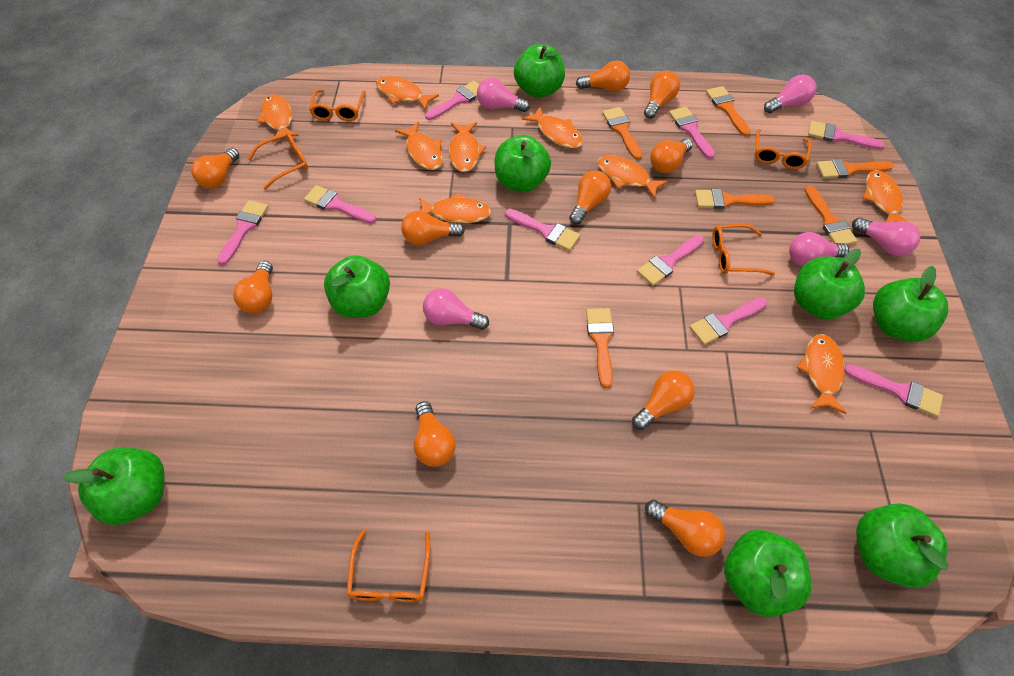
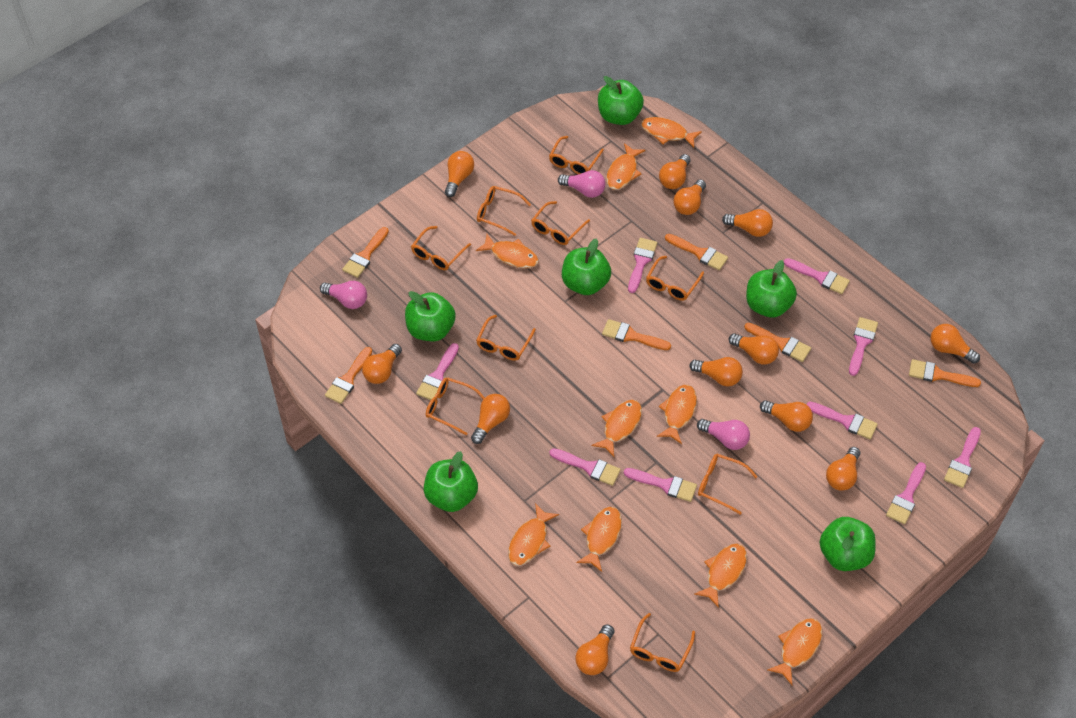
green apple: [64,448,165,525] [324,255,390,318] [495,135,551,192] [514,44,565,98] [724,530,812,617] [794,249,865,319] [856,503,949,588] [873,266,948,342] = 8 -> [405,291,456,341] [424,451,478,512] [562,238,611,295] [598,76,644,125] [746,260,797,318] [820,517,876,571] = 6
orange glasses: [248,132,308,190] [309,89,366,121] [346,530,430,602] [712,224,775,276] [755,129,811,170] = 5 -> [411,226,471,270] [426,377,485,435] [476,315,536,361] [477,186,531,236] [531,201,590,245] [549,136,604,174] [630,613,695,672] [646,256,704,301] [698,454,758,515] = 9
orange light bulb: [191,148,239,189] [233,261,273,313] [401,211,465,245] [414,401,456,467] [569,170,611,224] [576,61,630,92] [632,370,695,430] [644,70,680,119] [645,500,725,557] [650,139,693,173] = 10 -> [362,344,402,384] [445,151,474,197] [471,394,510,444] [575,624,614,675] [659,154,691,189] [673,179,706,215] [689,357,743,386] [722,209,773,237] [729,333,779,364] [760,400,813,432] [826,447,860,491] [930,324,980,364] = 12
pink light bulb: [423,288,489,330] [477,78,530,112] [764,74,816,113] [789,232,849,267] [852,217,920,256] = 5 -> [320,281,367,309] [558,170,605,198] [697,419,750,450] = 3

